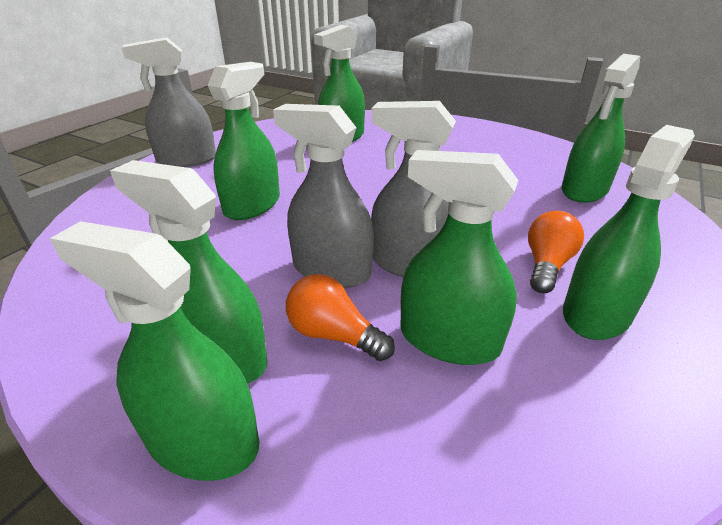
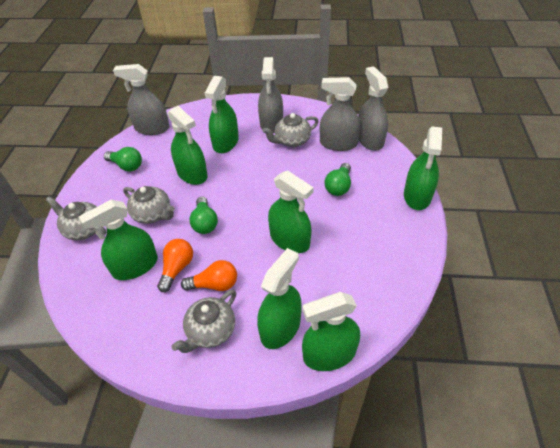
green light bulb: none = 0 -> [104,147,142,172] [189,196,218,234] [325,163,351,196] = 3
grey spray bottle: [122,37,216,167] [273,104,374,288] [371,101,456,277] = 3 -> [113,64,170,135] [258,57,283,133] [320,77,361,151] [358,66,388,151] = 4
grey teapot: none = 0 -> [46,196,106,240] [123,186,175,224] [172,289,236,353] [263,113,319,147] = 4

